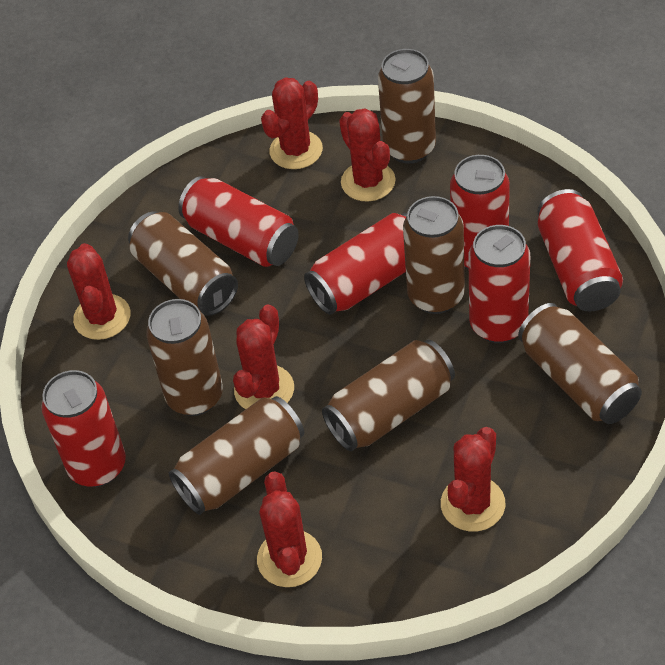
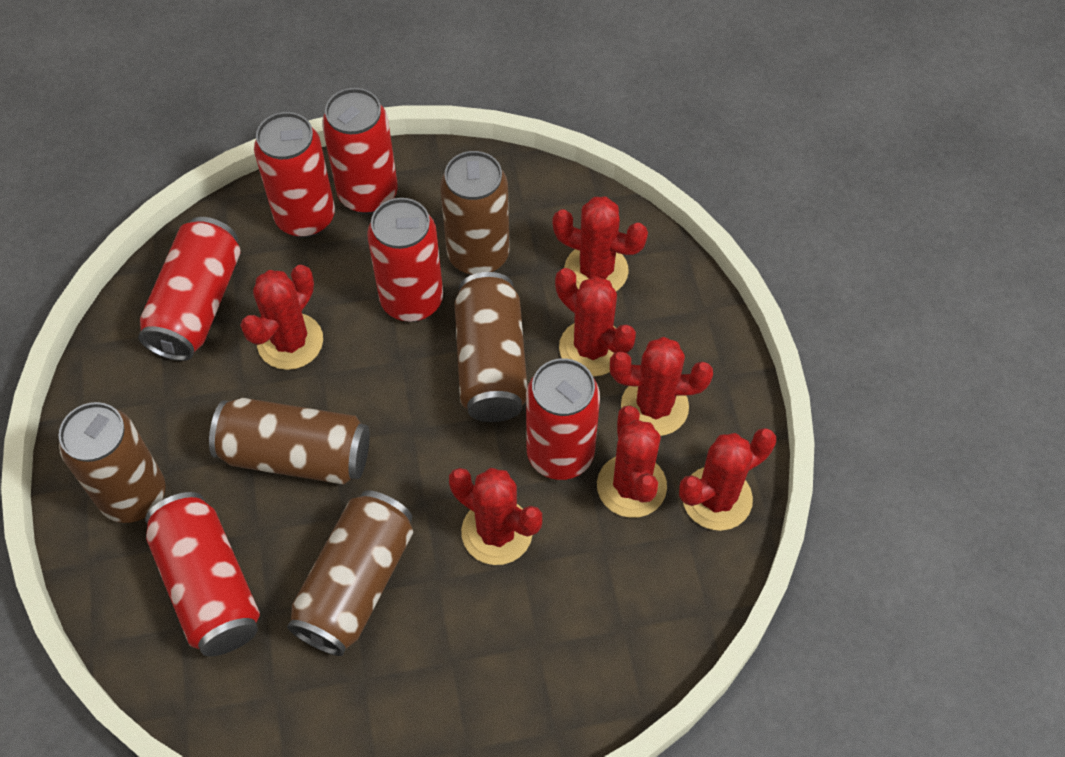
brown can: [128,212,238,316] [146,299,223,416] [169,396,304,515] [322,340,455,451] [378,49,436,164] [403,196,465,314] [518,303,642,424] = 7 -> [59,402,166,523] [209,398,370,484] [287,490,413,656] [440,151,510,275] [454,272,527,422] = 5
red cactus: [67,243,130,340] [233,305,294,409] [257,471,322,587] [261,77,323,169] [339,108,396,202] [441,427,505,532] = 6 -> [240,265,323,370] [449,468,542,565] [553,197,648,291] [555,268,636,377] [597,406,667,518] [610,337,713,436] [679,428,776,531] = 7

